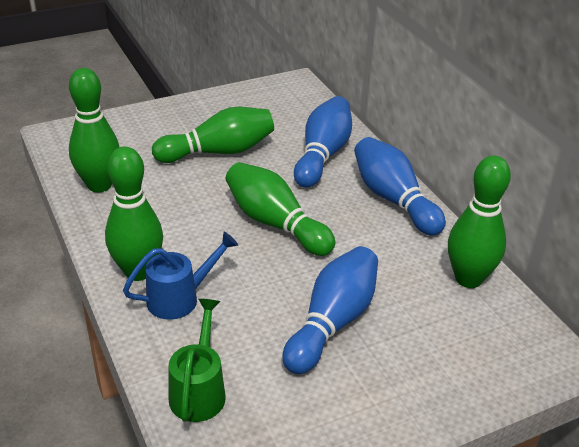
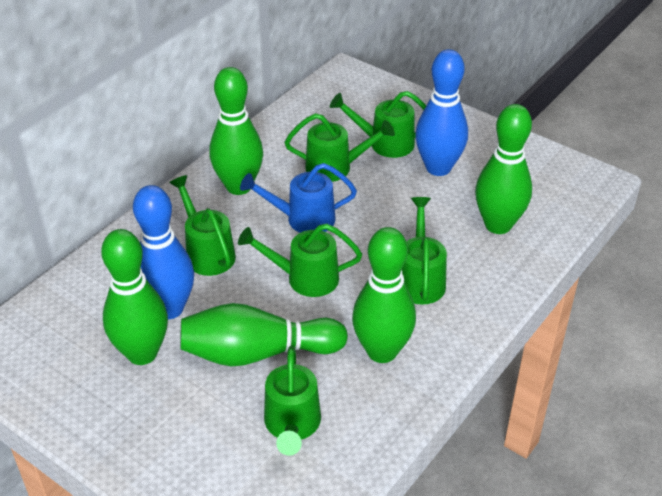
blue bowling pin: [283,246,378,374] [294,96,352,188] [354,137,446,236] = 3 -> [133,185,194,319] [415,49,468,176] = 2
green watering can: [169,299,226,422] = 1 -> [169,175,236,276] [238,224,362,297] [264,346,321,456] [285,113,395,182] [330,91,426,158] [402,197,447,305] = 6

